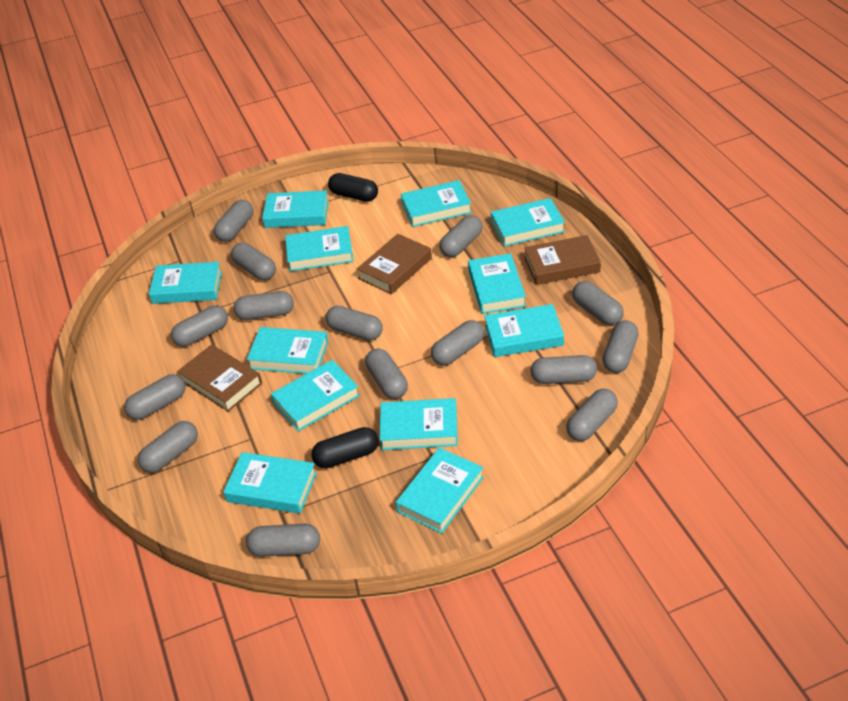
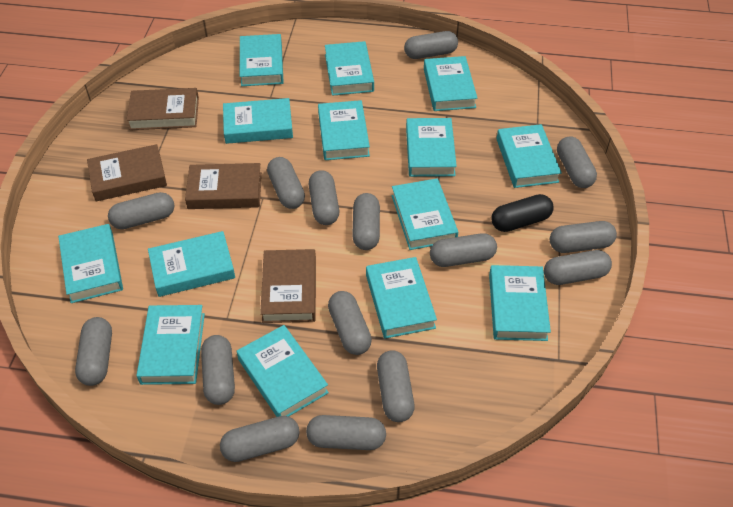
black capsule: [311,427,379,468] [328,173,378,202] = 2 -> [492,194,554,232] = 1
brown book: [177,344,262,412] [357,234,432,294] [524,235,601,285] = 3 -> [87,144,167,201] [126,88,199,130] [185,163,262,209] [260,249,316,323] = 4
turquoise book: [149,262,222,304] [223,452,317,514] [247,327,328,374] [262,190,329,228] [271,360,360,431] [285,226,353,271] [380,398,458,450] [396,448,484,534] [401,180,472,227] [468,253,526,314] [484,304,564,357] [491,198,565,247] = 12 -> [58,224,123,303] [136,305,205,385] [148,231,235,297] [223,98,293,144] [237,325,329,417] [240,34,284,86] [318,100,370,160] [325,41,374,96] [366,257,437,339] [392,178,458,250] [406,118,457,177] [424,56,478,111] [489,265,551,341] [497,124,562,188] = 14

